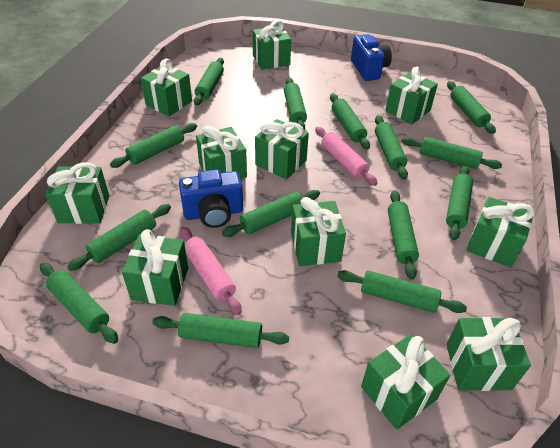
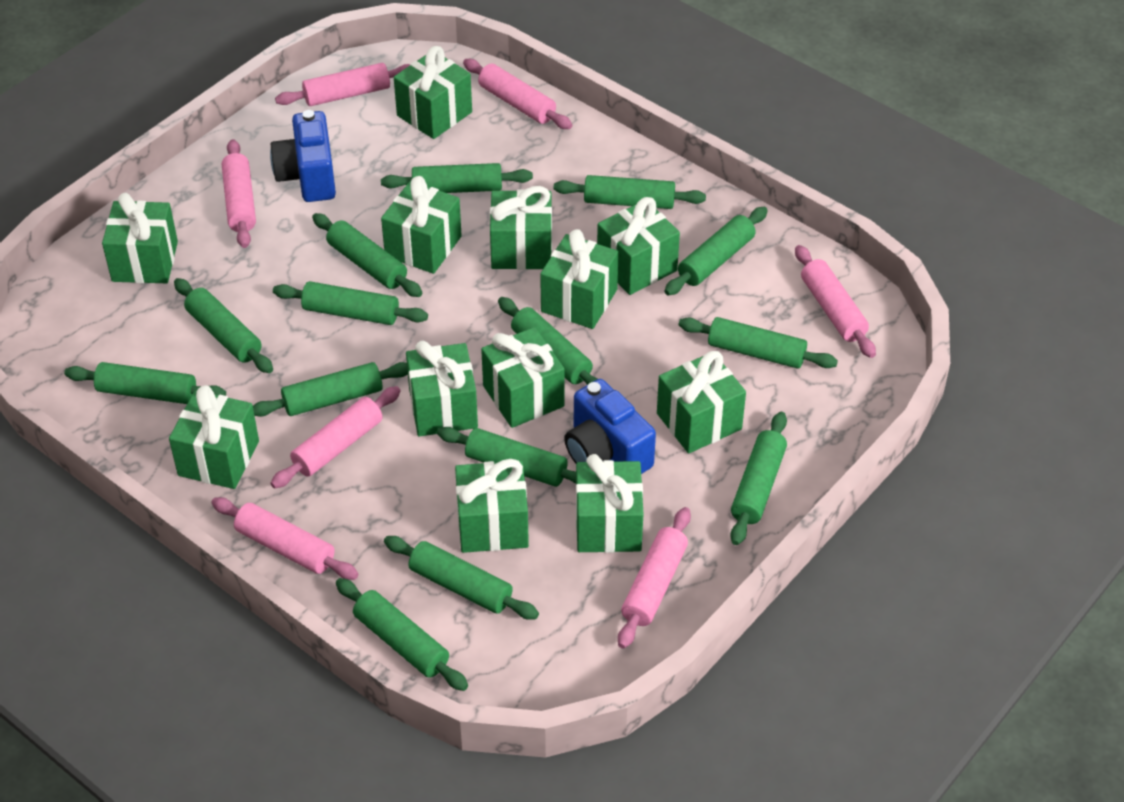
green gift: [45,162,109,224] [122,229,188,306] [141,58,192,117] [196,125,247,179] [253,20,291,70] [255,119,309,180] [291,197,346,266] [361,334,451,429] [385,67,438,124] [446,317,531,391] [466,197,535,267] = 11 -> [102,193,178,283] [169,385,259,489] [381,176,462,274] [394,46,472,139] [406,341,478,437] [455,459,529,553] [481,327,565,428] [490,186,552,270] [540,229,619,329] [576,454,643,553] [597,197,680,295] [657,351,746,453] = 12
pink rolling pin: [180,227,242,315] [315,127,378,186] = 2 -> [211,497,358,580] [222,139,256,248] [270,386,401,488] [275,63,410,106] [463,59,572,129] [618,507,691,649] [795,245,876,358] = 7

